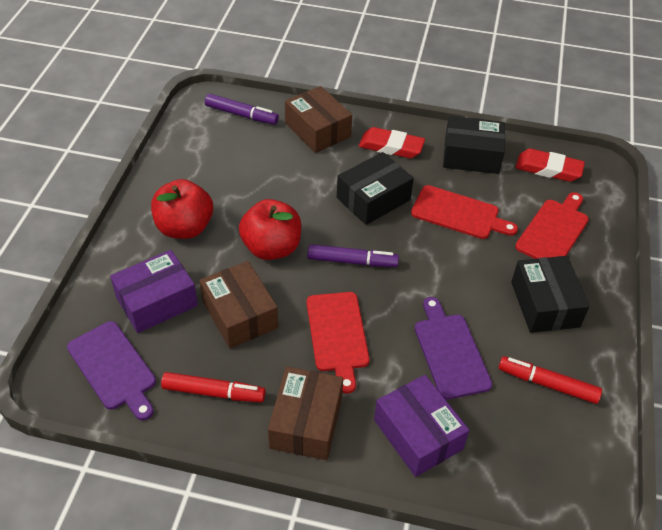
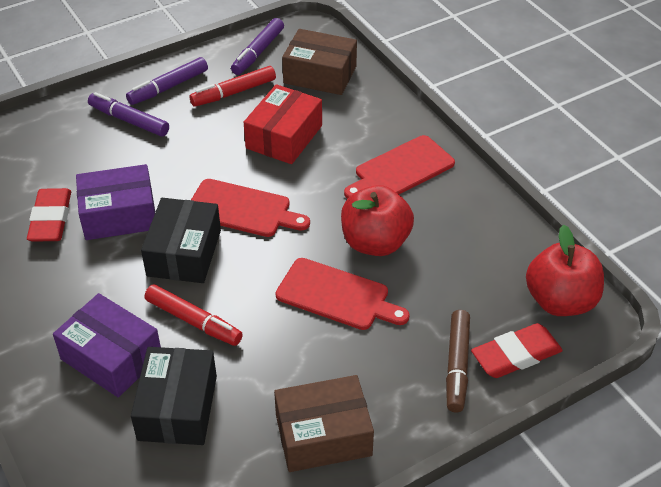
black box: [337,152,414,225] [443,116,505,174] [511,256,589,333] = 3 -> [131,347,217,445] [141,198,221,283] = 2
brown box: [200,261,278,348] [268,367,343,460] [285,86,352,153] = 3 -> [274,375,374,472] [282,29,357,95] = 2
brown marker: none = 0 -> [446,310,470,412] = 1
purple cutting board: [67,321,156,420] [415,297,492,400] = 2 -> none = 0
purple marker: [205,94,279,125] [307,244,399,267] = 2 -> [88,92,169,137] [126,57,208,105] [231,18,284,75] = 3
red box: none = 0 -> [244,84,322,164] = 1

